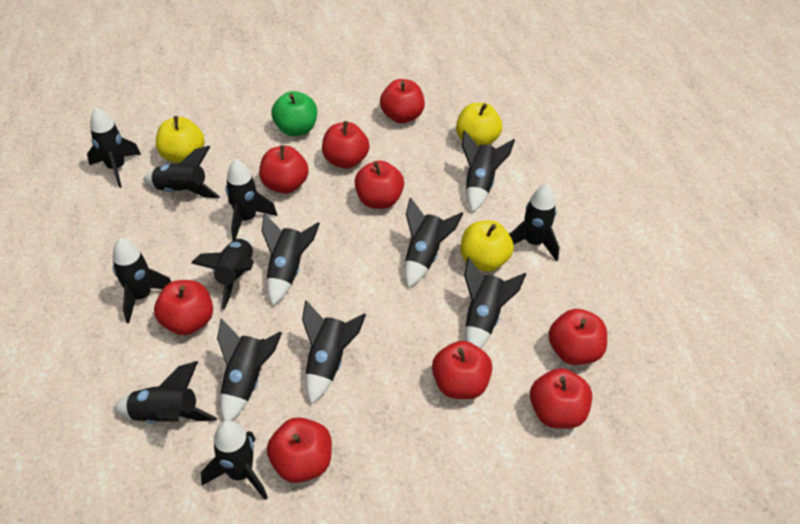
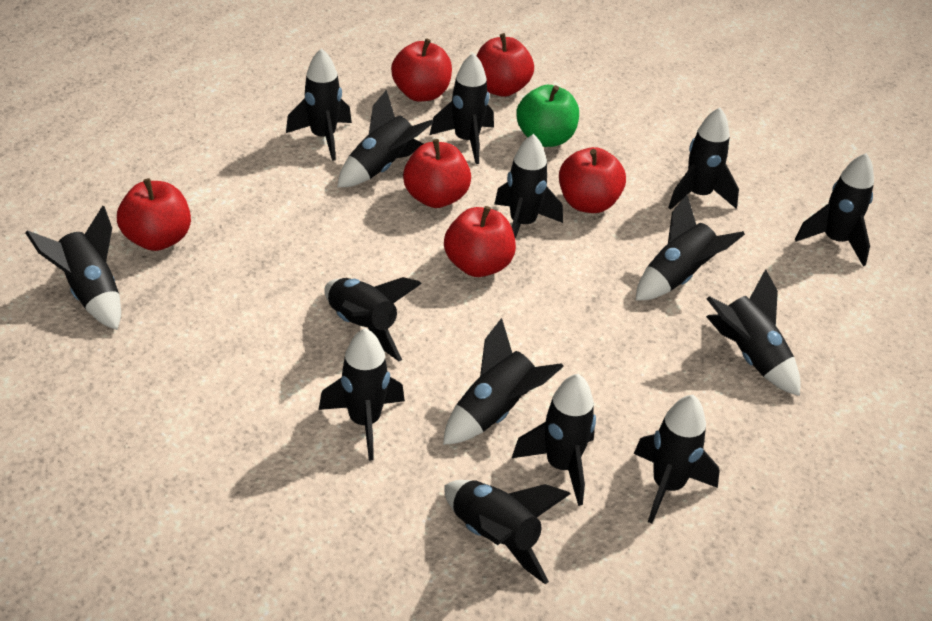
black rocket: [87,108,141,188] [112,238,171,323] [114,361,217,423] [143,146,220,198] [191,237,254,309] [201,420,268,500] [217,318,282,421] [225,159,277,240] [262,213,320,305] [302,300,366,404] [405,197,463,288] [462,130,515,212] [464,257,526,349] [509,184,559,261] = 14 -> [25,206,121,330] [286,48,352,161] [319,328,405,461] [324,277,422,361] [337,90,434,187] [430,53,494,164] [443,318,564,445] [444,480,570,584] [494,134,563,239] [512,374,596,506] [634,395,720,524] [636,194,745,301] [668,107,739,210] [706,269,801,396] [795,153,874,266] = 15
red apple: [154,280,213,335] [259,145,309,194] [267,417,332,483] [322,121,369,169] [355,161,404,209] [380,79,425,123] [432,341,492,399] [530,368,592,429] [548,309,607,365] = 9 -> [117,178,191,251] [391,38,452,101] [403,139,471,208] [444,206,516,277] [476,33,534,97] [559,147,626,213] = 6
yellow apple: [156,116,205,163] [456,103,502,146] [461,220,514,272] = 3 -> none = 0

